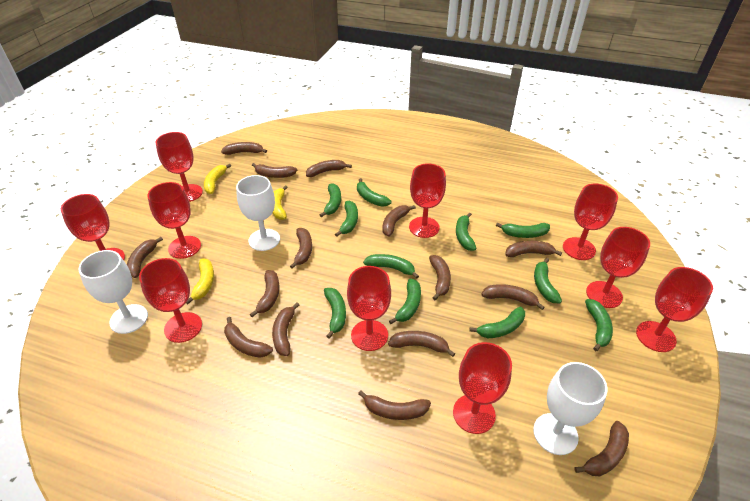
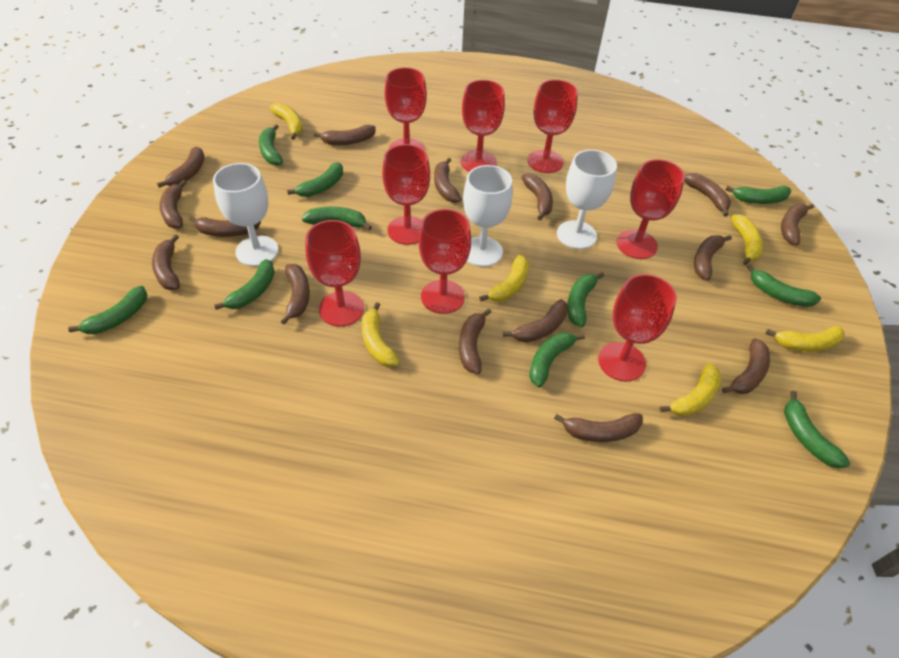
green banana: [320,183,341,217] [324,288,346,339] [335,201,358,237] [357,178,391,207] [363,254,419,279] [389,278,421,324] [456,212,477,251] [469,307,525,338] [496,223,550,238] [534,258,562,303] [585,299,613,351] = 11 -> [68,286,147,334] [214,259,275,310] [259,124,283,165] [287,162,343,197] [302,207,372,230] [529,332,585,387] [567,272,604,327] [726,186,792,204] [746,264,821,307] [784,391,850,468] = 10
red goblet: [61,194,125,260] [139,258,202,343] [147,182,201,259] [156,132,203,202] [347,266,391,351] [409,163,446,238] [453,342,512,434] [563,184,618,260] [586,227,650,308] [636,267,713,352] = 10 -> [306,220,364,327] [382,144,430,245] [385,67,427,150] [419,209,471,314] [461,80,505,172] [528,79,578,173] [598,274,677,381] [617,159,685,259] = 8
yellow banana: [186,258,214,304] [204,164,231,194] [273,185,288,220] = 3 -> [270,103,303,140] [362,302,400,367] [479,255,529,302] [659,363,721,416] [731,214,763,265] [765,326,845,352] = 6

